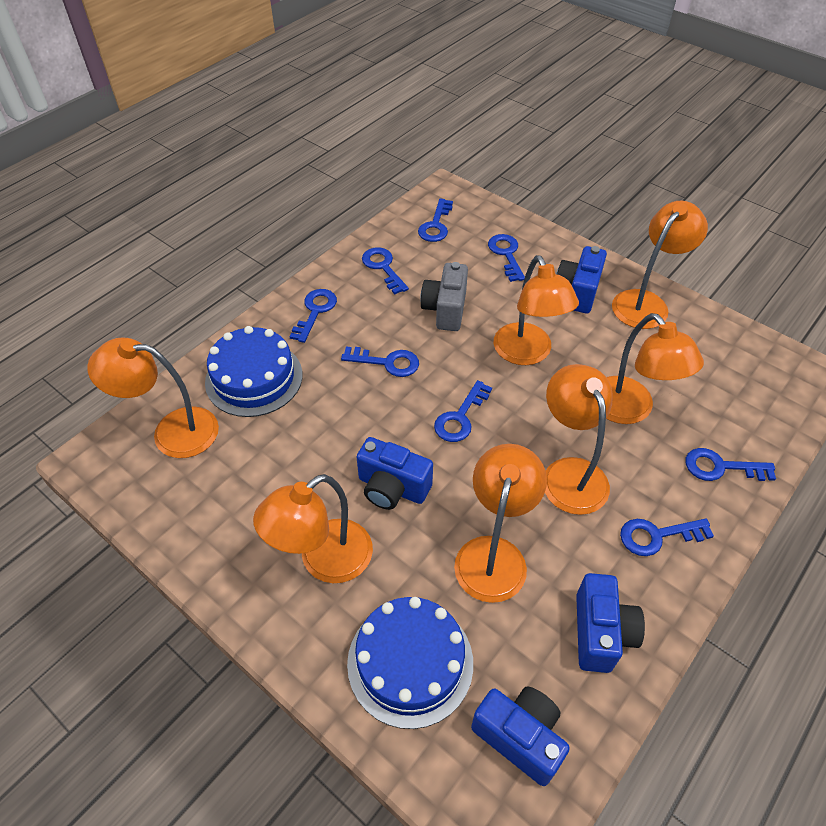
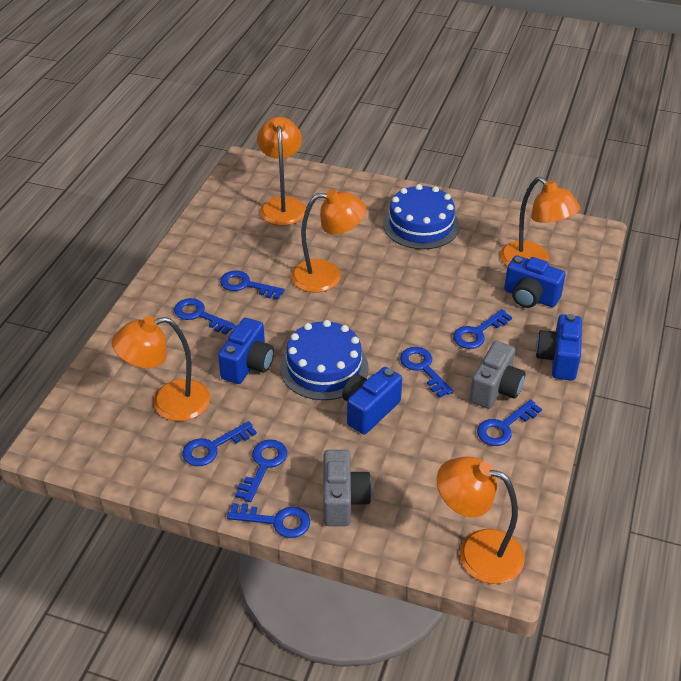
grey camera: [420,262,468,331] = 1 -> [323,450,372,526] [470,341,525,409] = 2
orange lamp: [87,337,219,458] [253,474,373,583] [454,444,547,603] [494,255,579,365] [545,364,613,515] [606,313,704,424] [612,201,708,329] = 7 -> [112,316,210,421] [257,117,306,226] [291,189,366,293] [437,456,525,584] [500,177,580,267] = 5

